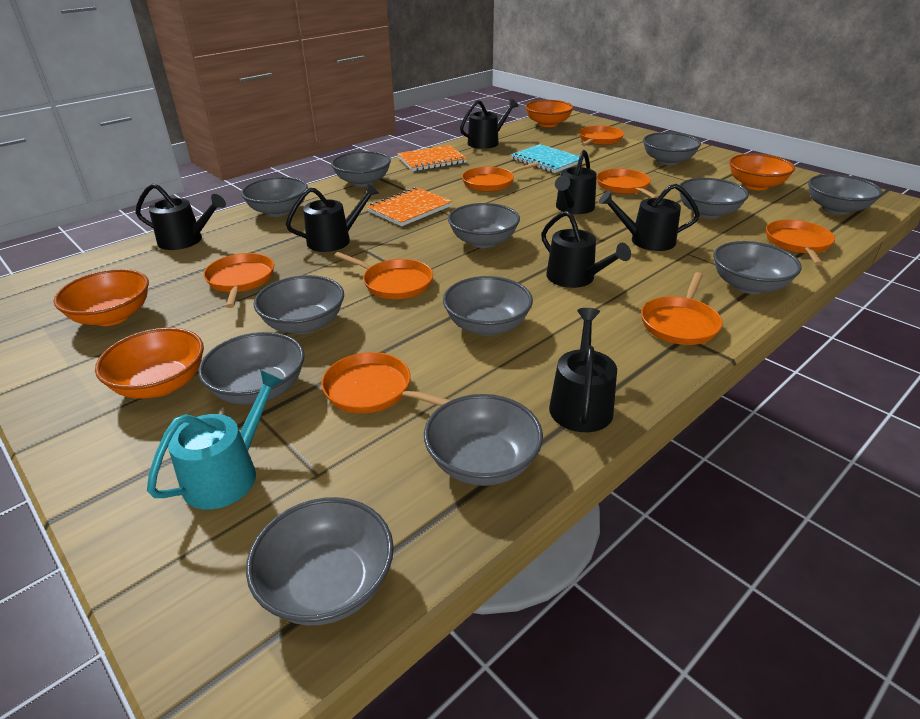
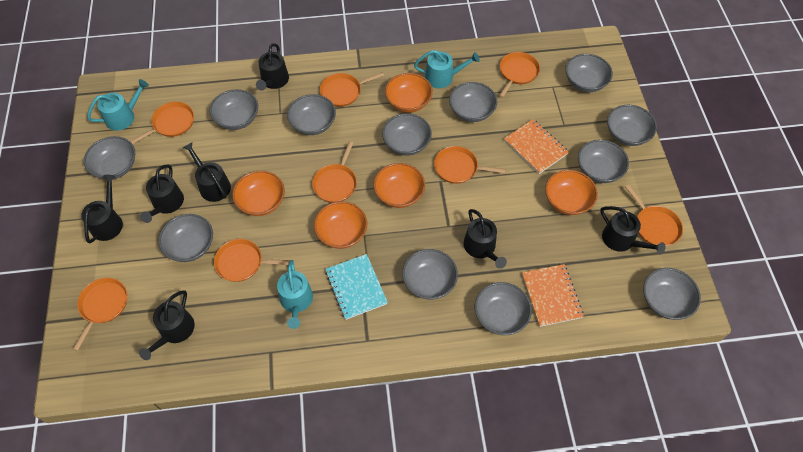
orange bowl: [54,269,149,326] [95,328,204,399] [525,100,574,127] [729,154,795,190] = 4 -> [232,171,285,216] [314,201,368,249] [373,163,425,208] [385,73,433,113] [545,170,598,215] = 5
turquoise watering can: [147,370,284,510] = 1 -> [87,79,149,131] [277,260,313,329] [414,50,480,88] = 3

